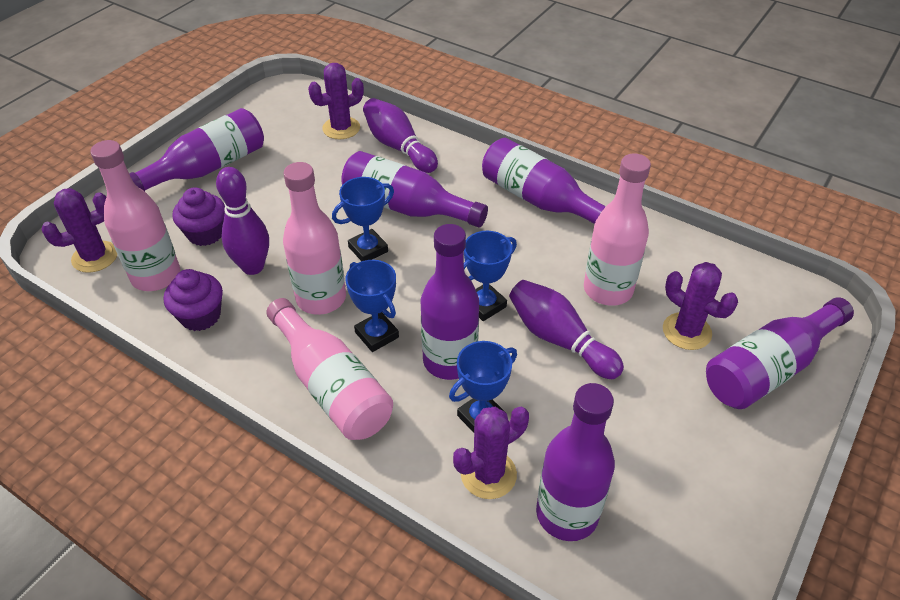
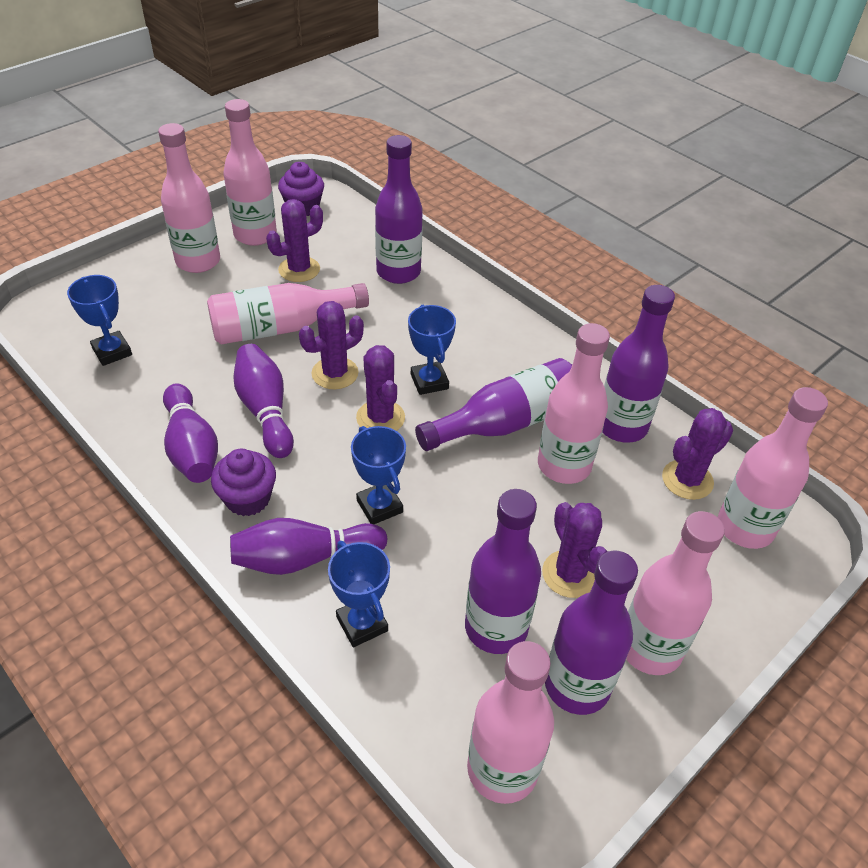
pink bottle: [90,140,180,291] [266,298,393,440] [283,162,346,315] [584,153,651,306] = 4 -> [158,123,220,273] [207,283,369,344] [223,99,277,246] [467,641,554,804] [538,323,610,484] [626,511,725,675] [718,387,828,549] = 7
purple bottle: [129,108,264,191] [341,151,488,228] [421,224,479,380] [482,138,606,224] [536,383,615,541] [706,297,854,409] = 6 -> [375,135,423,284] [415,358,572,451] [465,489,541,654] [545,550,638,715] [602,285,675,443] = 5
purple cactus: [41,188,117,273] [308,63,364,139] [453,407,529,499] [663,262,738,350] = 4 -> [266,199,323,282] [299,301,364,389] [356,345,405,431] [542,502,608,598] [662,408,733,500] = 5

